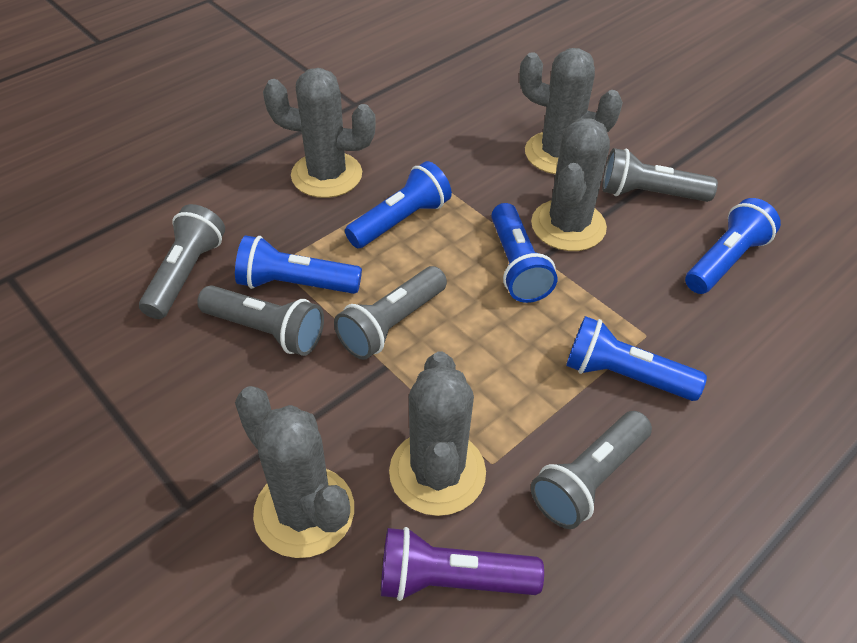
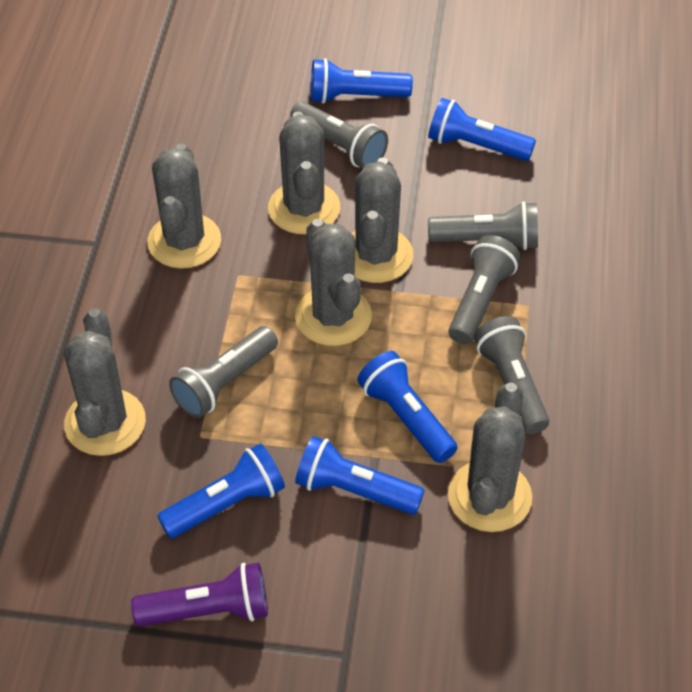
grey cactus: [235,386,354,558] [263,68,376,198] [389,352,486,516] [519,48,623,174] [531,118,610,251] = 5 -> [64,308,146,456] [147,144,221,269] [268,112,340,234] [295,219,372,346] [352,157,413,283] [448,382,532,532] = 6

